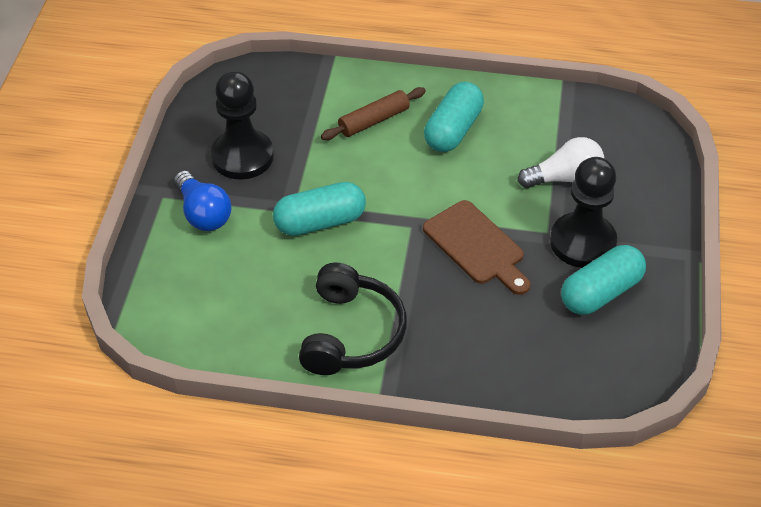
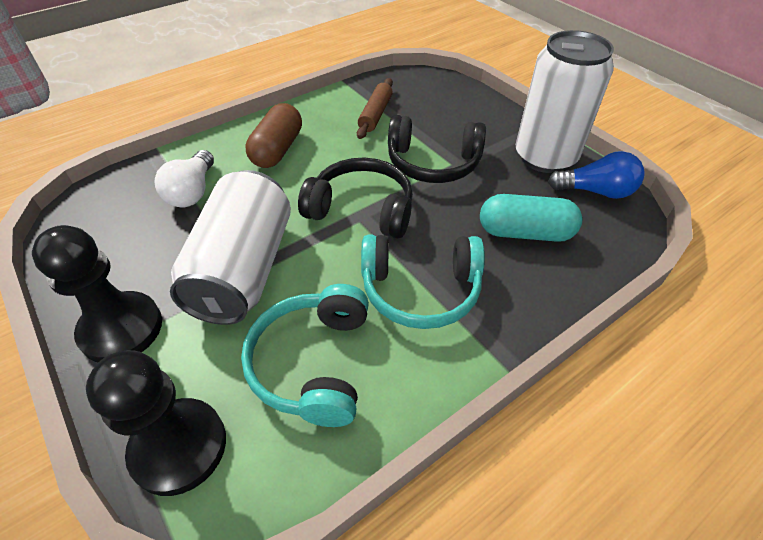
black headphones: [299,263,407,375] = 1 -> [298,158,413,239] [388,115,486,183] = 2
brown capsule: none = 0 -> [245,103,302,168] = 1
brown cutting board: [423,200,530,295] = 1 -> none = 0
turquoise capsule: [273,182,366,236] [424,82,484,152] [561,245,646,315] = 3 -> [480,194,582,242] = 1
turquoise headphones: none = 0 -> [241,284,369,427] [361,235,485,329] = 2
white can: none = 0 -> [170,170,291,325] [515,30,614,173] = 2

